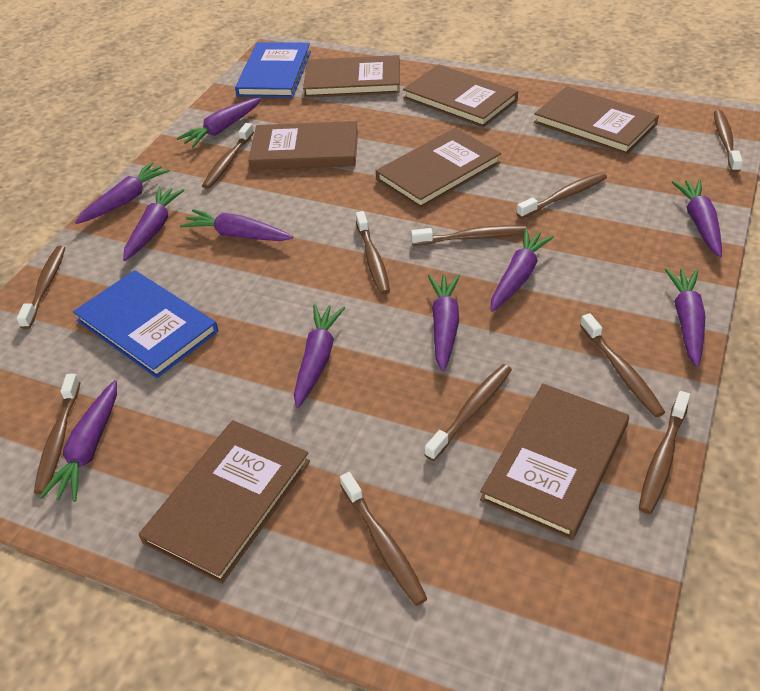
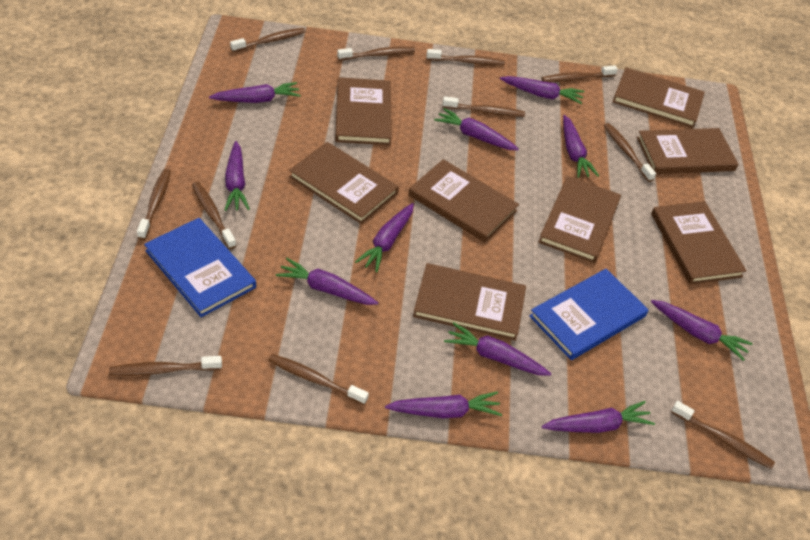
brown book: [139,420,310,584] [248,121,358,170] [303,55,400,98] [376,128,501,209] [403,64,518,127] [480,384,629,540] [534,86,659,155] = 7 -> [289,142,399,224] [335,77,392,145] [408,159,519,242] [413,263,526,341] [538,176,621,263] [613,67,705,128] [637,128,738,174] [651,201,747,284] = 8
purple carrot: [40,380,117,502] [75,162,170,224] [123,187,184,261] [177,98,261,148] [180,209,293,241] [294,304,345,408] [428,274,460,372] [491,229,554,312] [665,268,706,367] [672,179,722,258] = 10 -> [209,82,301,103] [225,141,250,211] [276,258,378,305] [355,203,414,272] [385,392,502,418] [434,108,519,150] [444,322,552,376] [500,76,584,104] [542,401,655,433] [563,115,599,178] [651,300,753,361] = 11

